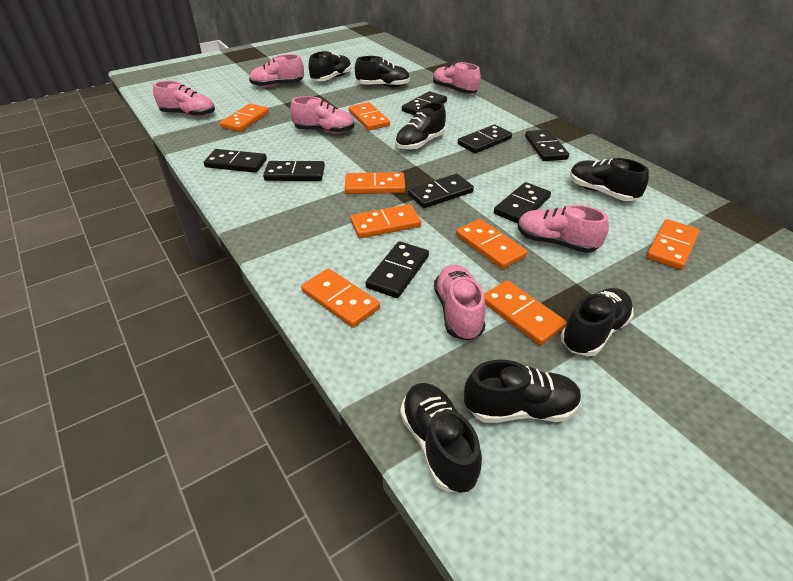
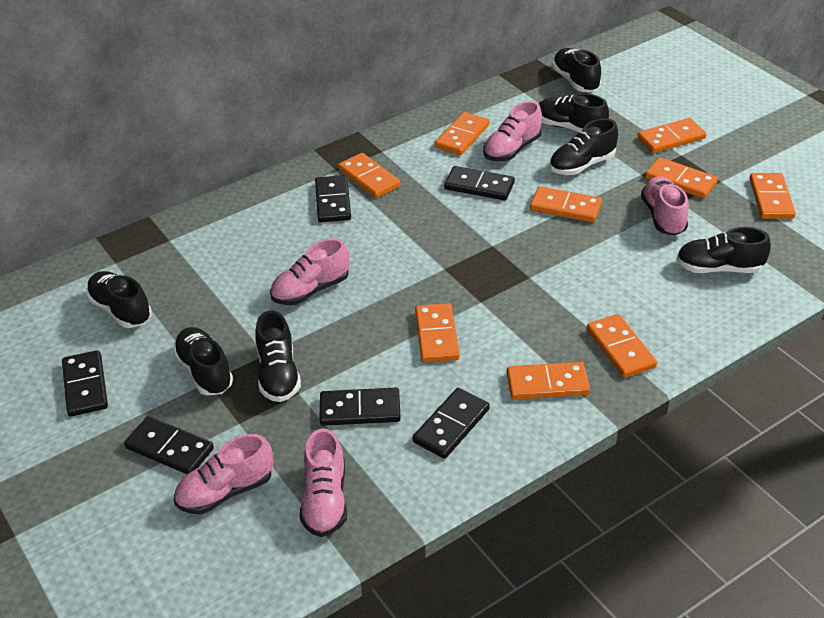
black domino: [204,149,267,173] [263,161,325,181] [366,241,429,298] [402,91,447,115] [408,174,474,208] [458,125,512,154] [494,182,551,224] [525,129,569,161] = 8 -> [62,350,108,417] [124,416,214,474] [315,175,351,222] [320,388,401,426] [413,388,490,459] [444,166,515,201] = 6
orange domino: [220,104,269,132] [301,268,380,328] [345,172,405,194] [349,102,390,130] [350,204,421,238] [456,219,527,269] [484,280,567,345] [646,219,700,270] = 8 -> [338,153,401,198] [415,303,459,363] [435,112,489,155] [507,362,590,400] [530,186,602,223] [587,314,657,378] [637,118,706,153] [645,157,718,199] [749,173,796,219] = 9
pink shoe: [153,81,215,117] [249,54,304,87] [290,96,354,133] [433,62,481,94] [434,264,486,341] [518,205,609,253] = 6 -> [174,434,274,514] [270,238,349,305] [300,428,347,537] [483,101,542,161] [641,176,689,235] = 5

